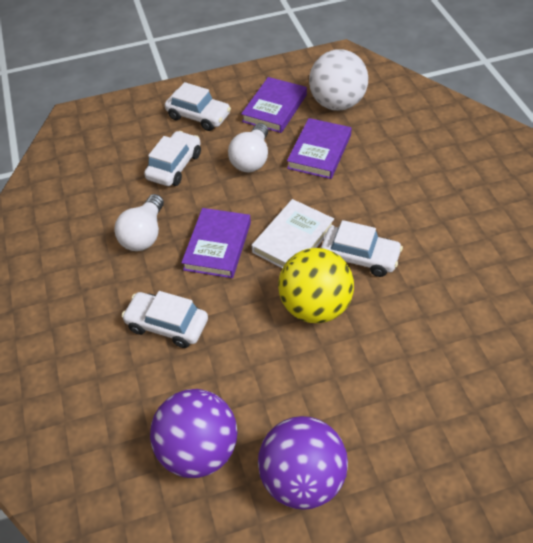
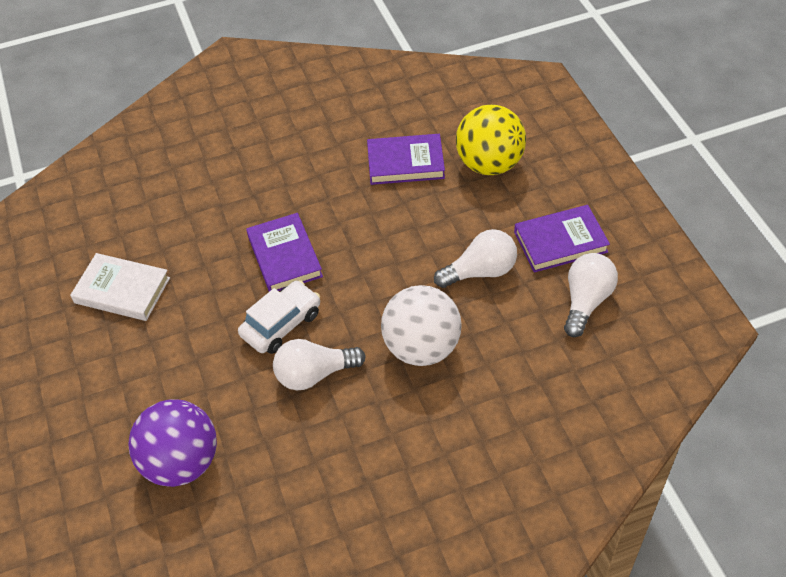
purple ball: [150,389,237,478] [258,416,348,510] = 2 -> [129,399,217,487] = 1
white car: [122,291,208,348] [144,131,201,186] [165,82,231,131] [321,220,403,277] = 4 -> [238,280,320,354] = 1
white light bulb: [114,194,164,251] [228,123,268,172] = 2 -> [273,339,366,390] [434,229,517,288] [564,253,618,337] = 3

